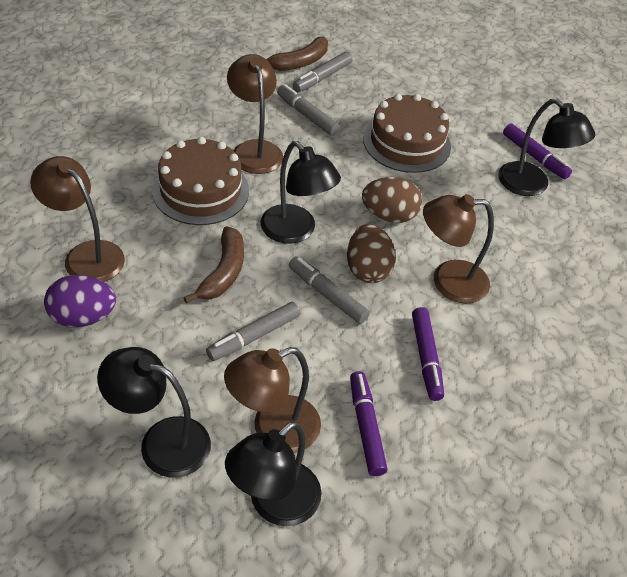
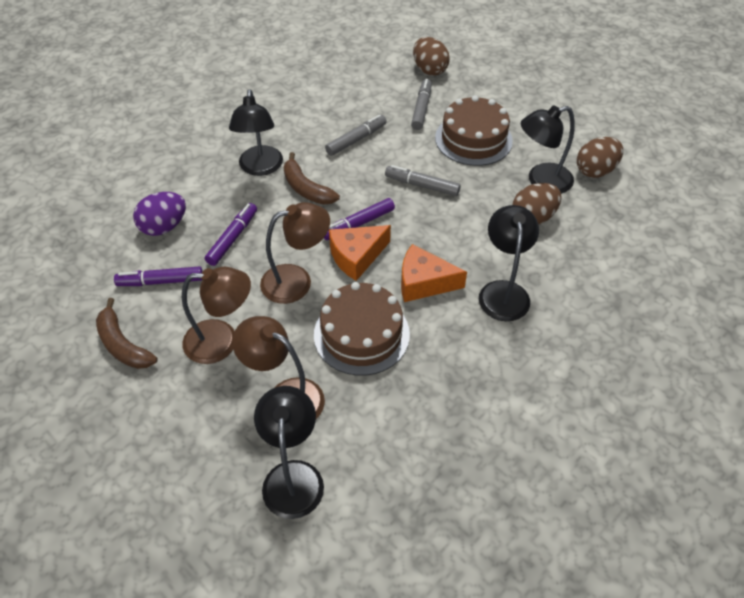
brown egg: [347,224,396,283] [362,177,422,223] = 2 -> [413,37,450,76] [512,183,562,225] [577,137,623,178] = 3
brown lamp: [30,156,125,282] [224,347,321,453] [227,54,283,174] [423,194,494,303] = 4 -> [182,267,251,364] [232,316,325,419] [260,202,330,304] = 3
grey marker: [206,302,300,361] [277,84,340,136] [289,256,370,324] [293,52,352,92] = 4 -> [325,115,387,156] [385,165,461,196] [411,79,432,130] = 3
orange cheese: none = 0 -> [329,225,391,281] [401,244,467,302] = 2

